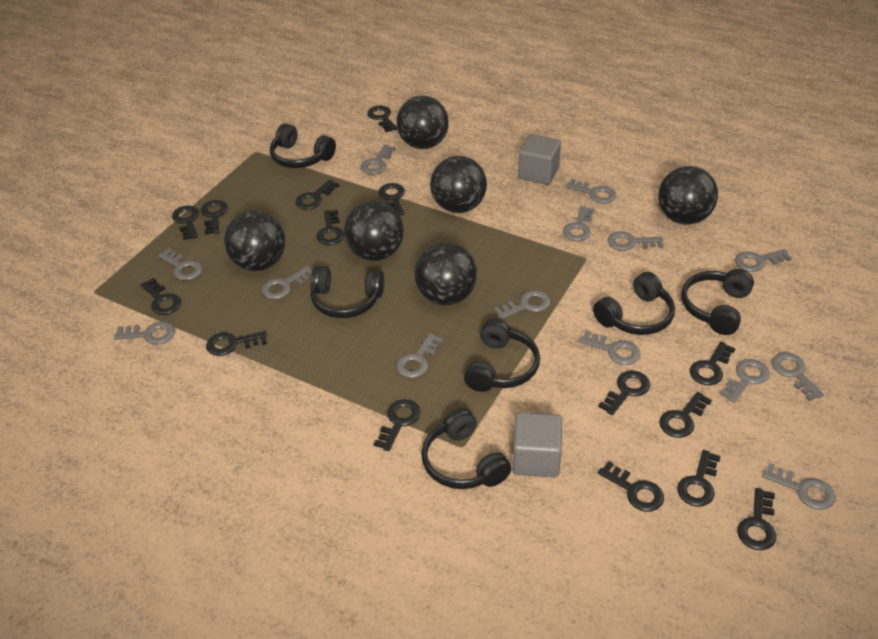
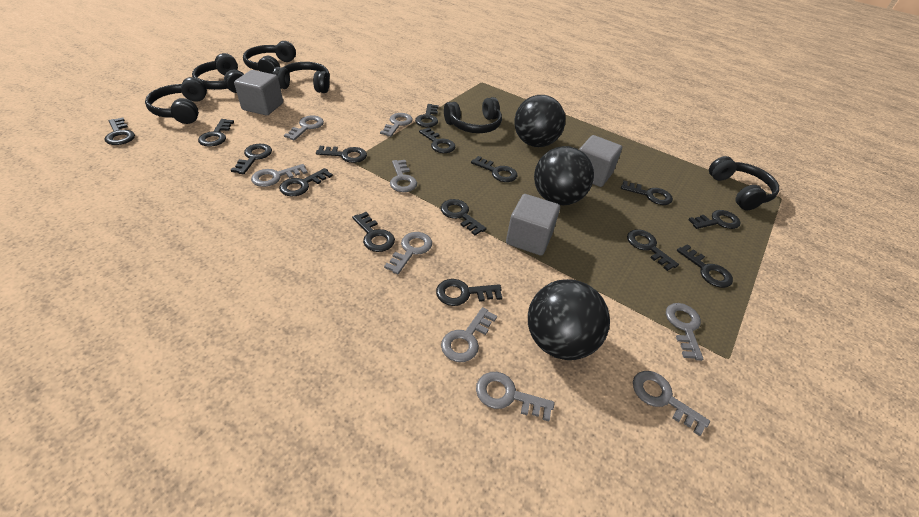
black ball: [224,211,285,271] [344,201,404,261] [396,96,449,149] [414,242,477,305] [430,156,487,213] [658,166,718,225] = 6 -> [514,95,566,147] [528,279,610,360] [534,146,594,205] = 3
grey cube: [512,412,562,477] [518,134,561,185] = 2 -> [234,70,283,115] [506,194,560,256] [579,135,622,187] = 3
grey key: [114,322,175,345] [158,248,202,281] [262,266,312,299] [361,145,396,175] [396,333,443,378] [494,290,551,320] [563,206,594,241] [566,179,616,203] [579,330,640,365] [608,231,664,251] [720,359,770,403] [735,249,792,272] [762,463,835,510] [772,352,824,401] = 14 -> [251,164,308,187] [284,116,324,140] [380,113,413,137] [384,232,432,274] [390,160,417,192] [441,307,497,362] [476,372,554,421] [633,371,710,436] [666,303,703,361] = 9

